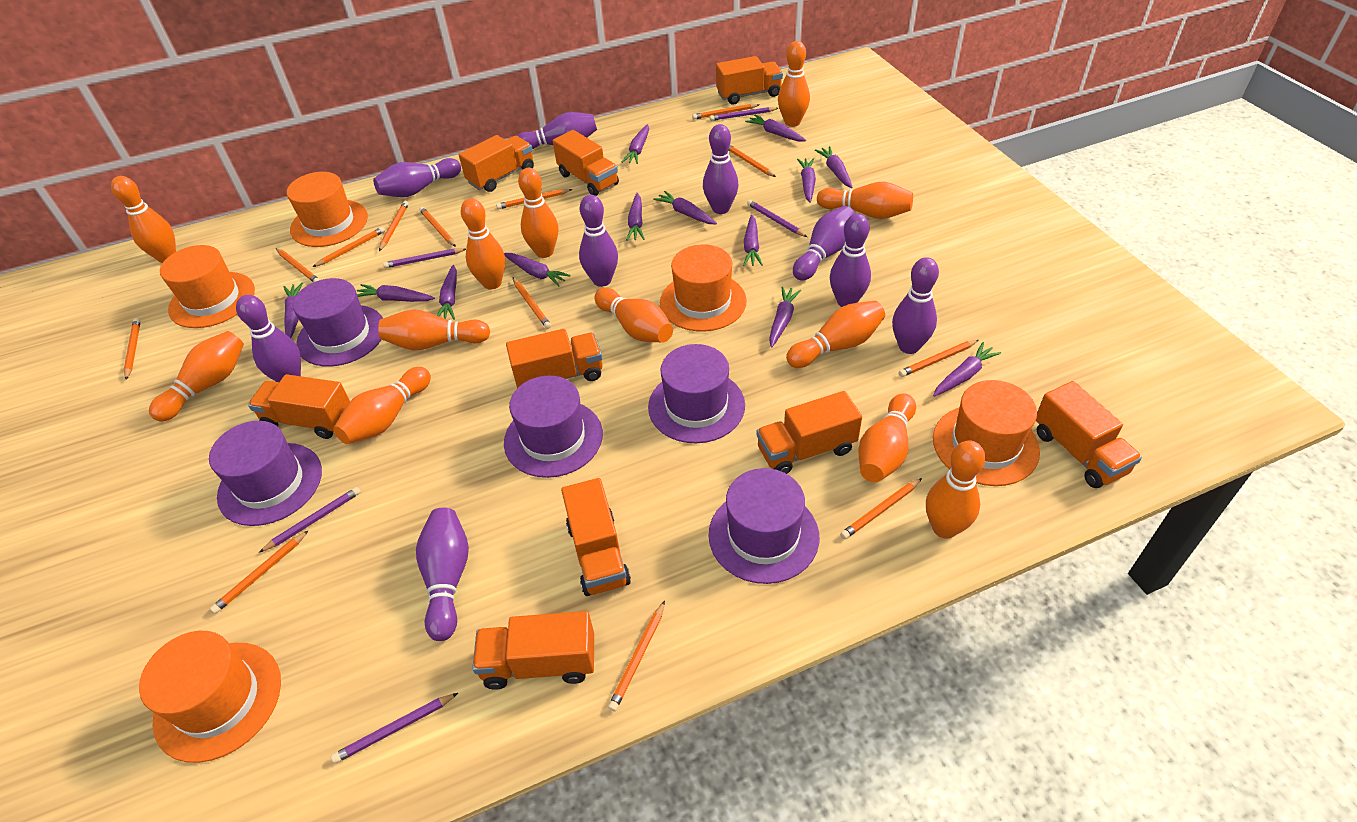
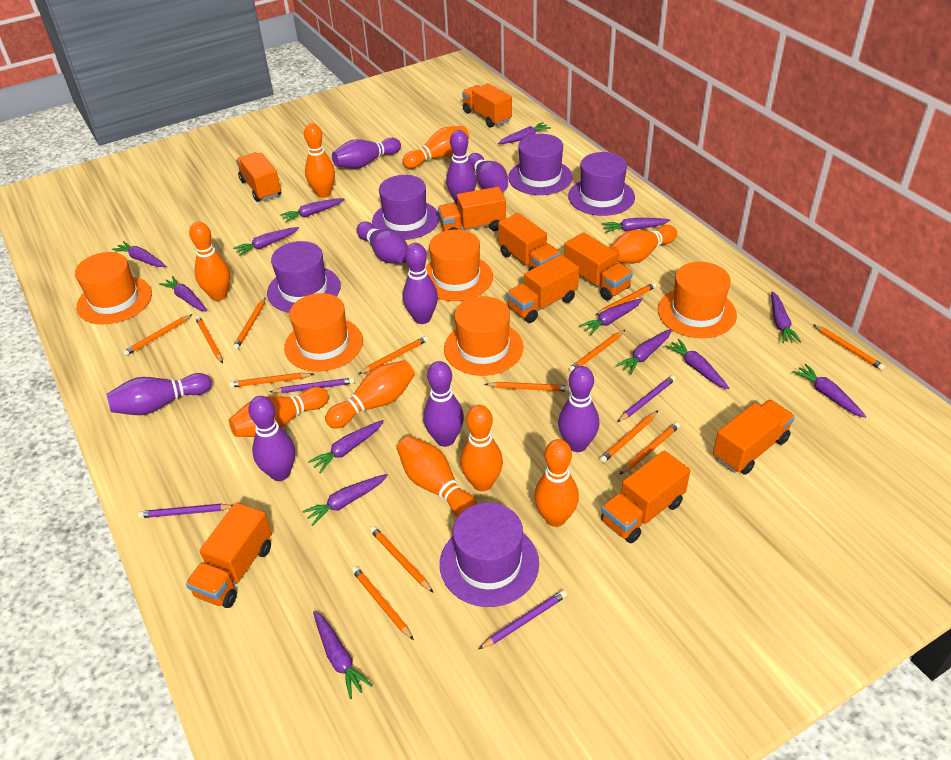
orange bowling pin: [111,176,176,263] [149,331,244,422] [333,367,431,444] [378,310,490,350] [461,198,505,290] [518,168,558,258] [595,288,673,343] [778,41,810,127] [786,301,885,368] [817,182,913,219] [858,393,916,482] [926,441,985,539] = 12 -> [189,222,230,301] [229,387,329,437] [304,123,335,198] [325,360,415,428] [397,436,478,517] [402,126,469,169] [460,405,503,491] [534,439,579,527] [610,225,677,264] = 9
purple carrot: [284,282,303,338] [357,284,435,302] [437,265,457,320] [504,253,571,287] [622,124,649,164] [626,193,645,241] [653,191,717,225] [743,215,763,266] [745,115,806,142] [769,287,801,348] [797,158,816,203] [815,146,853,188] [933,342,1001,397] = 13 -> [112,241,166,267] [159,276,207,312] [233,227,299,256] [280,198,344,223] [302,474,388,526] [308,420,384,473] [313,611,373,699] [498,122,551,144] [579,298,643,335] [602,218,671,233] [616,329,672,375] [665,339,729,389] [771,291,801,343] [793,364,866,418] = 14
purple pencil: [259,487,361,553] [331,693,458,764] [383,248,466,268] [710,107,778,121] [747,200,807,237] = 5 -> [138,503,233,518] [270,378,355,393] [479,590,567,649] [617,375,676,422] = 4

